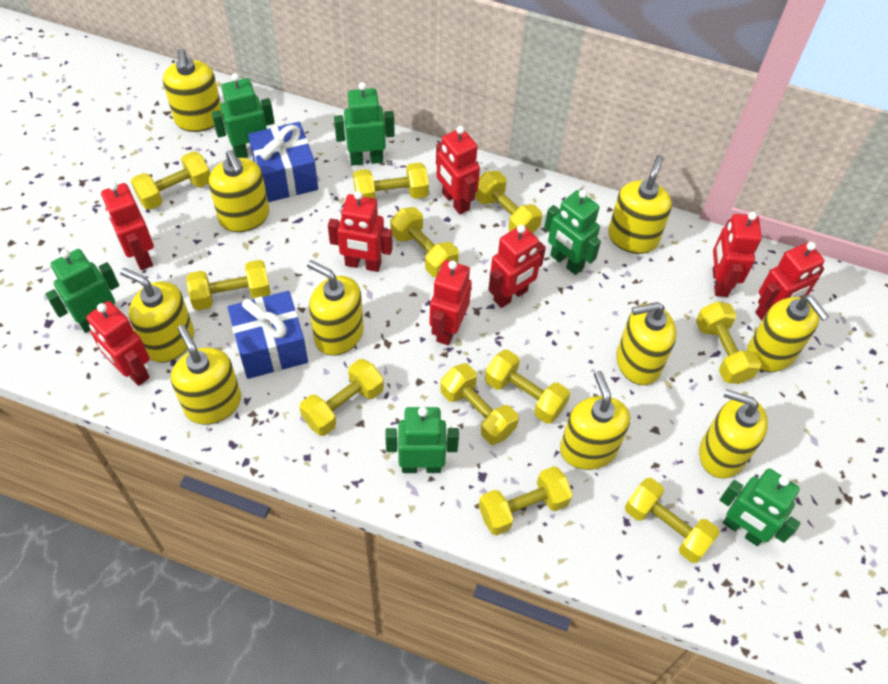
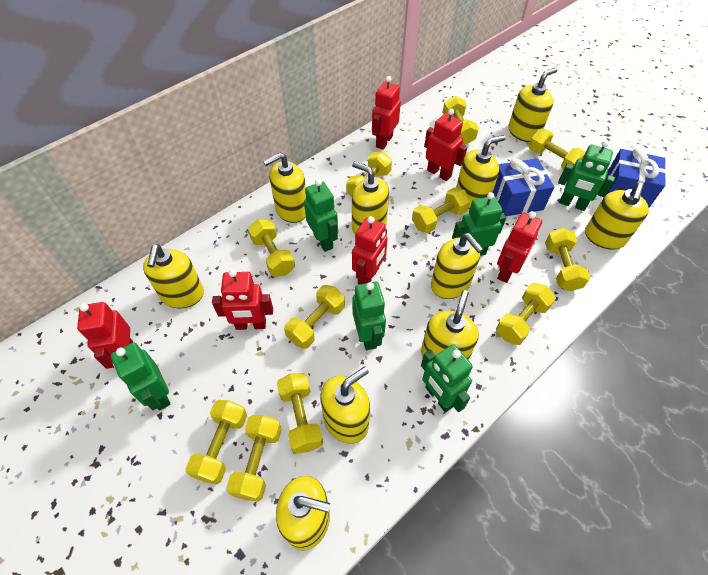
red robot: [86,301,150,386] [101,182,154,270] [328,191,393,272] [429,260,472,345] [436,126,480,214] [488,224,546,308] [713,212,762,297] [755,242,825,321] = 8 -> [77,302,133,369] [212,269,273,330] [352,216,388,285] [372,76,401,150] [424,108,468,181] [497,211,542,283] = 6

